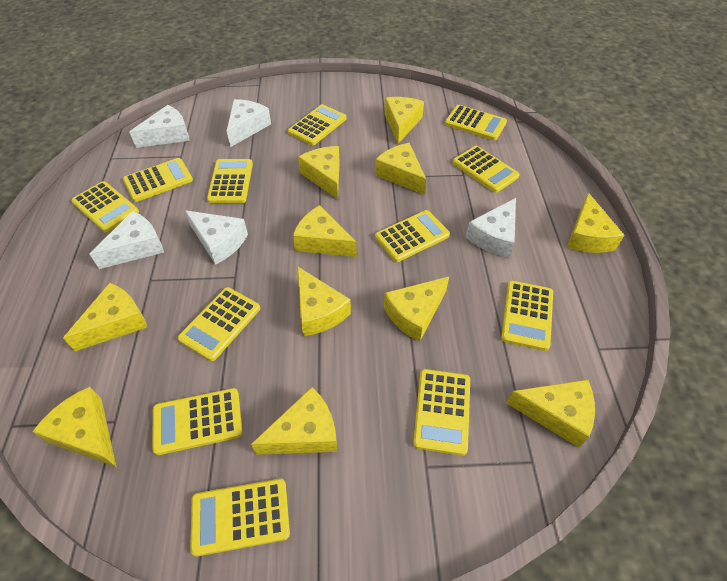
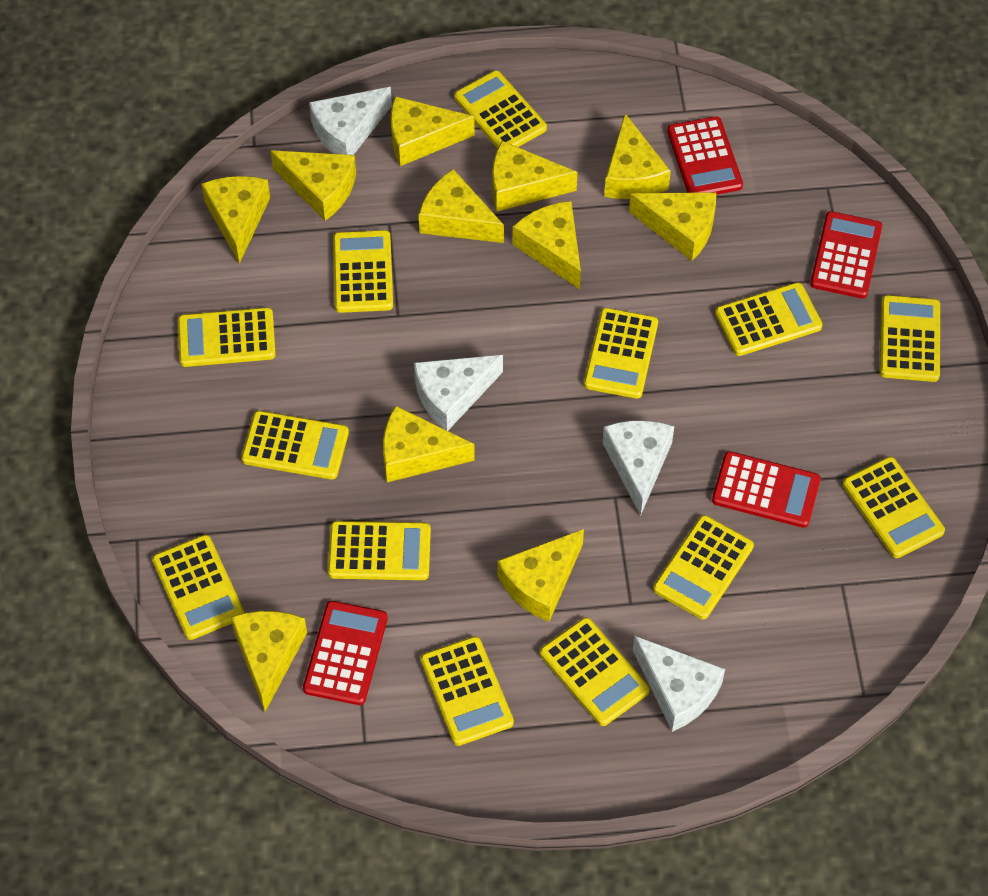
red calculator: none = 0 -> [303,601,388,705] [667,116,743,195] [712,451,821,528] [810,211,882,298] = 4
white cheese: [90,211,164,269] [129,105,190,148] [185,210,248,265] [227,99,271,147] [466,198,516,258] = 5 -> [309,87,392,155] [414,355,503,431] [602,420,674,516] [633,636,725,732] = 4
yellow calculator: [71,181,139,232] [123,158,193,202] [152,388,242,455] [178,287,260,361] [190,478,290,557] [207,159,253,203] [288,104,346,145] [375,210,450,262] [413,369,470,456] [445,105,507,140] [453,146,520,193] [501,281,553,351] = 12 -> [152,535,244,640] [178,308,276,367] [241,411,349,479] [328,521,431,580] [333,230,393,313] [421,636,514,746] [454,70,547,148] [540,617,650,726] [584,308,658,399] [653,515,754,619] [715,282,823,356] [842,457,945,558] [880,295,940,382] = 13

